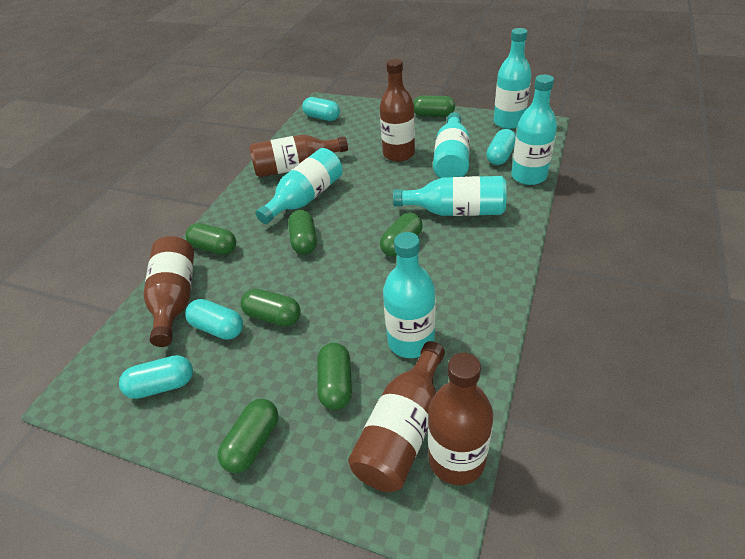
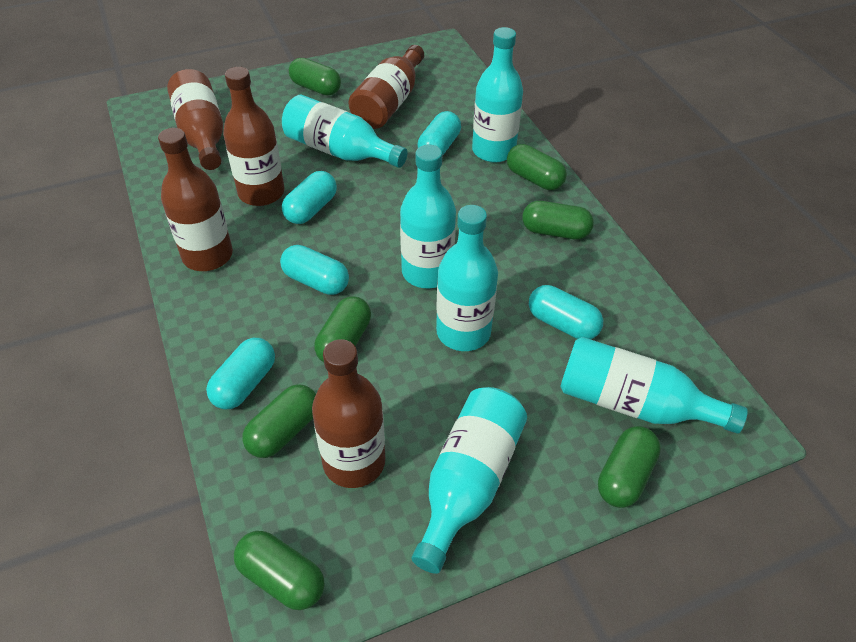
turquoise capsule: [119,355,193,399] [185,299,243,340] [302,97,340,121] [486,129,516,165] = 4 -> [206,338,275,409] [280,245,349,295] [282,171,337,224] [418,111,461,156] [529,285,603,339] = 5

